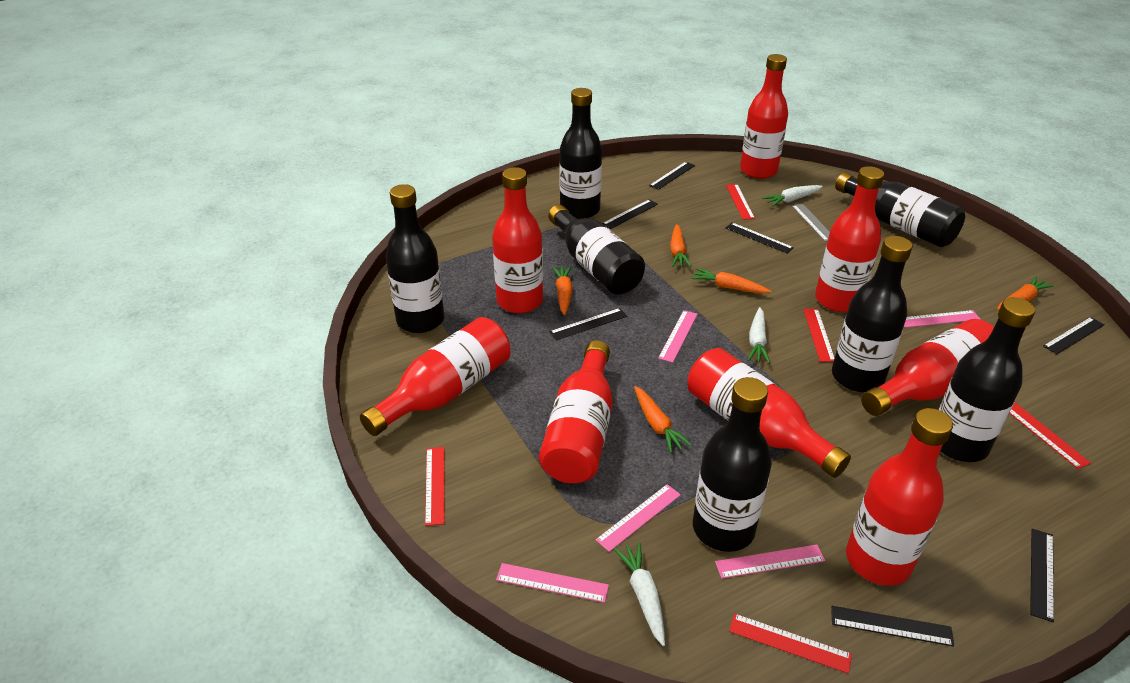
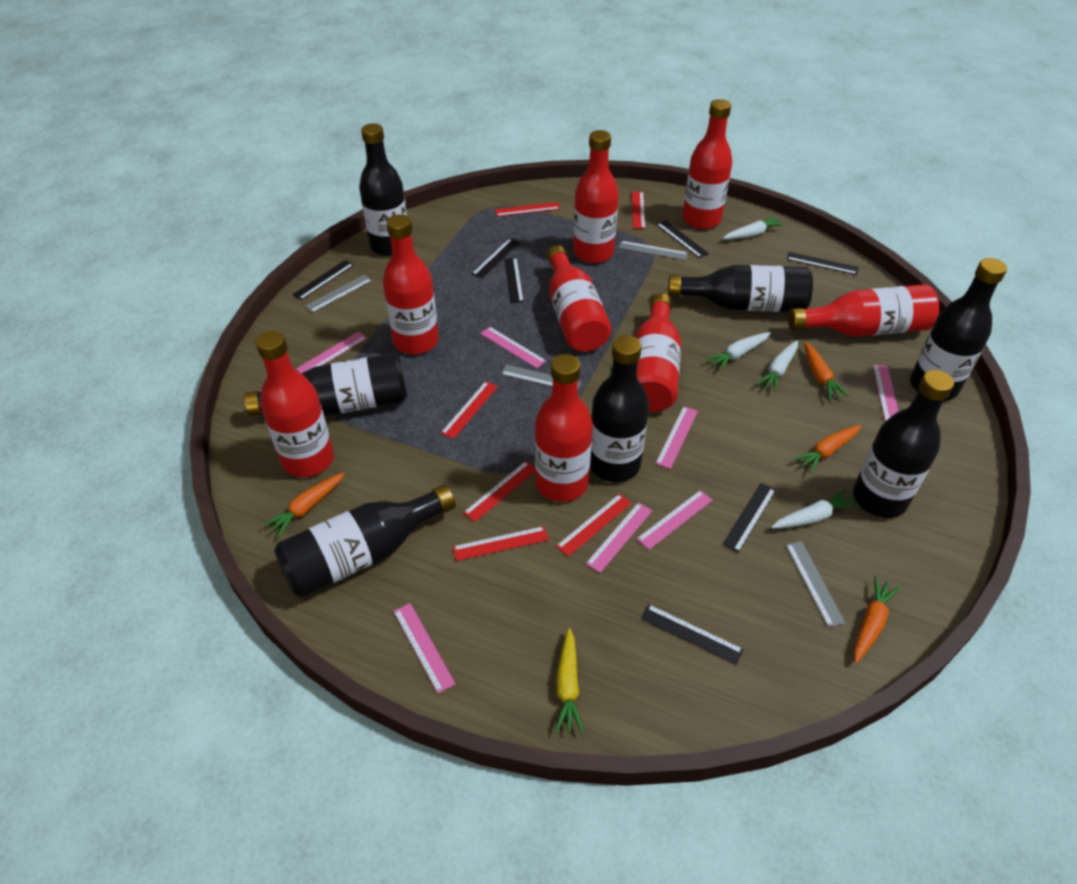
grey ruler: [792,204,830,242] = 1 -> [305,275,372,313] [501,364,581,389] [619,241,688,260] [786,541,845,627] = 4
orange carrot: [552,266,573,315] [634,386,692,453] [670,224,691,267] [691,268,771,294] [997,276,1054,310] = 5 -> [263,472,345,538] [793,425,862,473] [804,342,849,400] [854,576,900,663] = 4
pink ruler: [496,563,609,603] [596,484,681,552] [658,310,698,363] [715,544,825,579] [904,310,980,328] = 5 -> [296,331,367,374] [393,603,455,694] [480,327,546,368] [586,502,652,573] [637,490,713,550] [655,406,698,469] [873,365,899,422] = 7
red ruler: [425,447,445,526] [726,184,755,220] [729,613,852,674] [803,309,835,362] [1009,402,1091,469] = 5 -> [441,381,498,439] [453,526,549,561] [463,461,535,522] [495,202,560,217] [556,494,632,557] [632,191,646,229] = 6
white carrot: [614,542,665,646] [748,307,770,363] [762,185,823,206] = 3 -> [706,332,771,371] [723,216,785,239] [756,340,798,392] [771,489,859,529] = 4
yellow carrot: none = 0 -> [555,628,584,734] = 1

